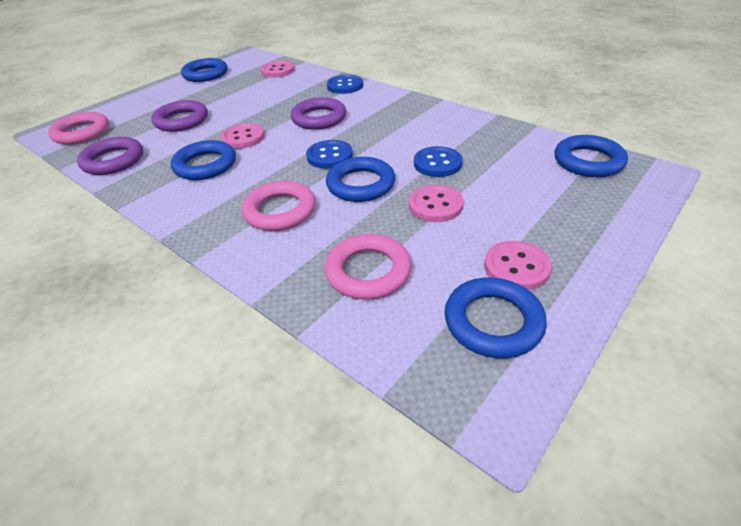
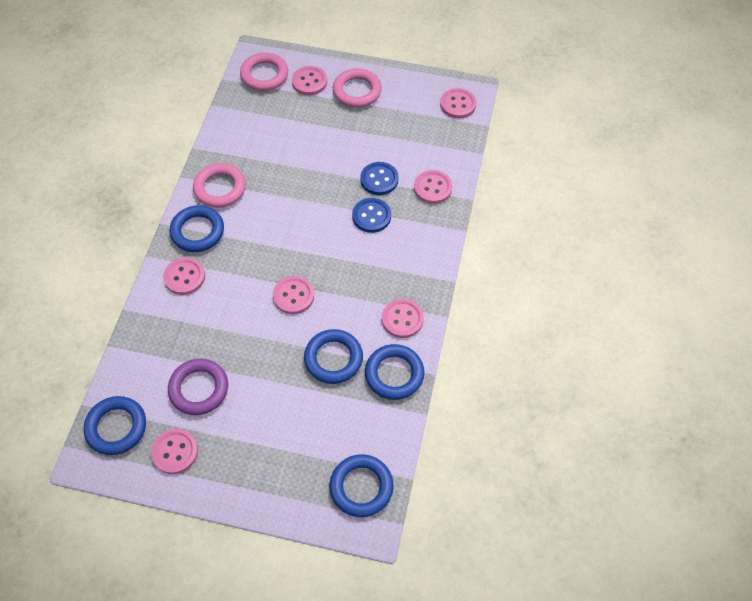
blue button: [306,140,353,169] [327,75,363,94] [414,146,463,177] = 3 -> [352,198,391,233] [360,162,399,195] = 2
pink button: [221,123,265,149] [260,61,294,78] [409,185,463,222] [484,241,552,290] = 4 -> [151,429,198,474] [163,258,205,295] [273,276,314,314] [292,66,327,95] [382,299,424,338] [414,170,453,204] [440,88,477,118] = 7
purple ring: [77,137,143,175] [151,100,208,132] [291,97,346,130] = 3 -> [168,359,228,415] = 1

